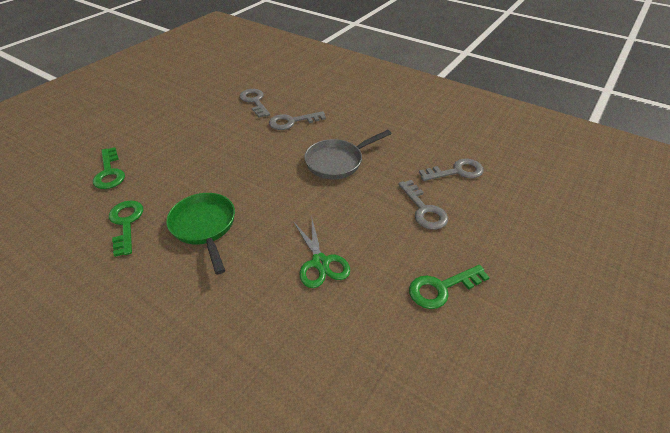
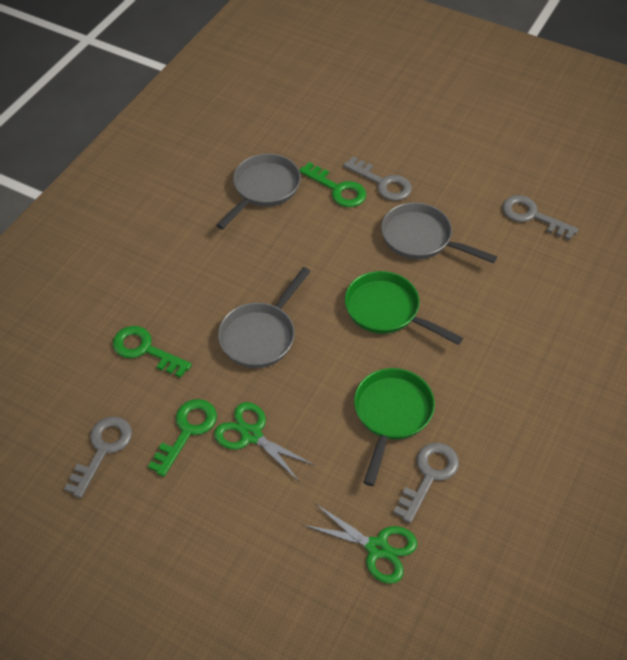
green pan: [166,193,235,275] = 1 -> [345,271,463,345] [354,368,435,486] = 2
green scissors: [293,219,350,288] = 1 -> [214,402,314,481] [303,504,417,584] = 2
grey pan: [304,130,392,179] = 1 -> [216,154,301,229] [218,267,311,368] [381,202,497,263] = 3

